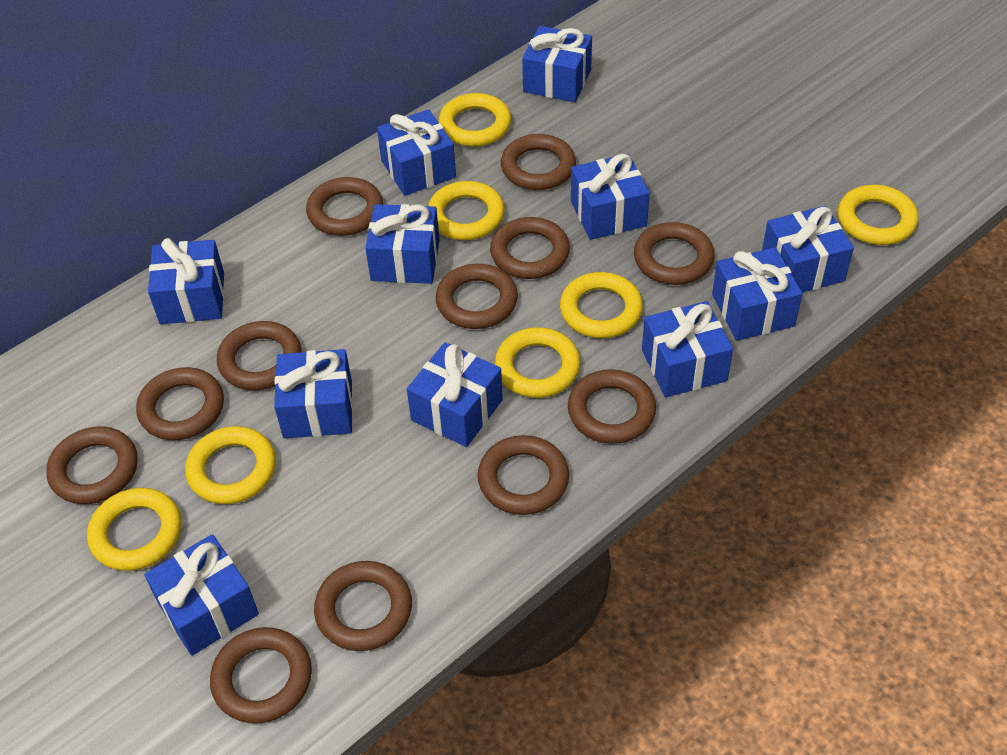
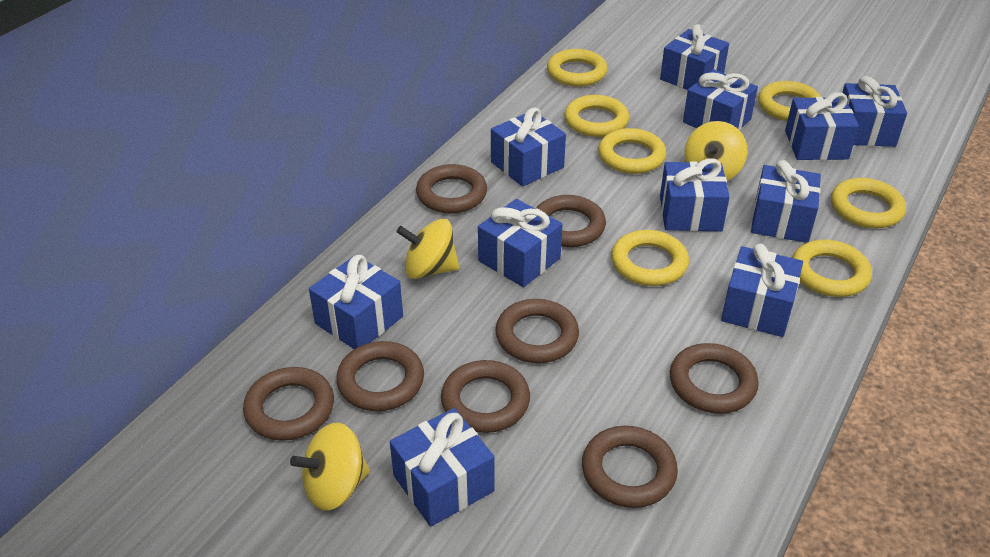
brown ring: [46,426,138,504] [136,367,224,440] [210,627,312,723] [217,321,301,390] [306,177,383,236] [314,561,412,651] [436,264,518,329] [478,435,569,515] [490,217,570,279] [501,134,576,190] [568,369,656,444] [634,222,714,285] = 12 -> [243,367,334,441] [336,341,424,411] [416,164,487,214] [441,360,530,433] [495,299,579,363] [536,195,606,247] [582,426,678,508] [670,343,759,414] = 8
yellow spinning top: none = 0 -> [290,423,370,511] [396,219,459,279] [685,121,747,180] = 3

